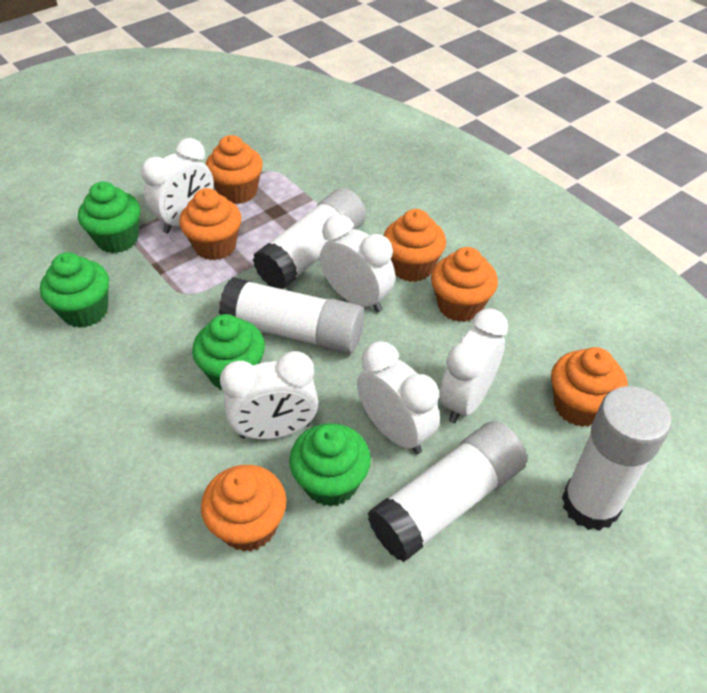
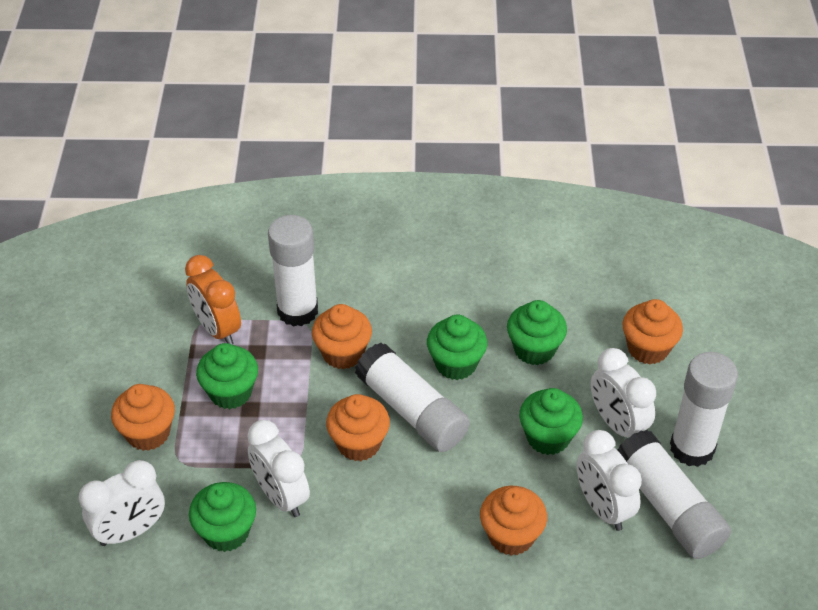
green cupcake: [40,252,109,328] [78,182,140,253] [192,314,265,390] [289,423,371,507] = 4 -> [189,482,256,552] [196,343,258,409] [427,315,487,380] [507,300,567,365] [519,388,583,455] = 5
orange clock: none = 0 -> [185,255,241,345] = 1
orange cupcake: [179,188,242,260] [201,465,286,552] [206,135,263,204] [384,209,446,282] [431,247,498,322] [551,347,628,427] = 6 -> [111,384,175,451] [312,304,372,369] [326,394,390,461] [480,486,547,556] [623,299,683,364] = 5
white clock: [141,138,214,234] [220,351,319,440] [320,215,395,313] [357,341,440,454] [439,308,508,423] = 5 -> [79,460,165,546] [247,420,310,517] [576,430,642,531] [591,348,656,437] = 4

